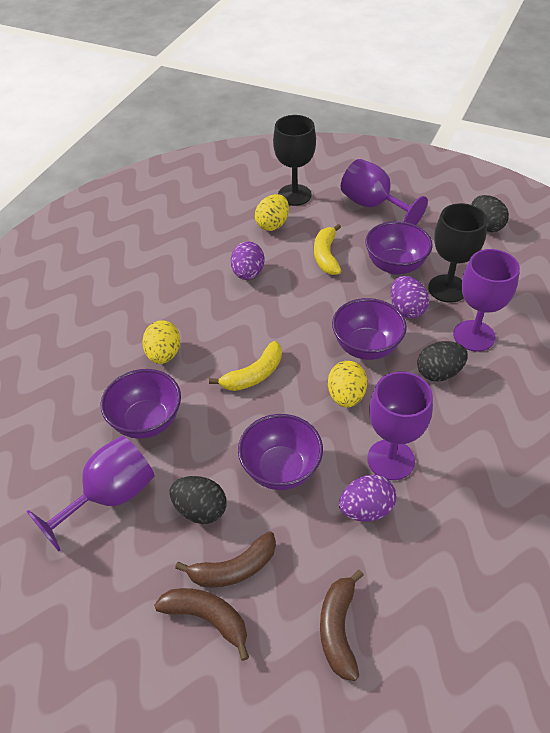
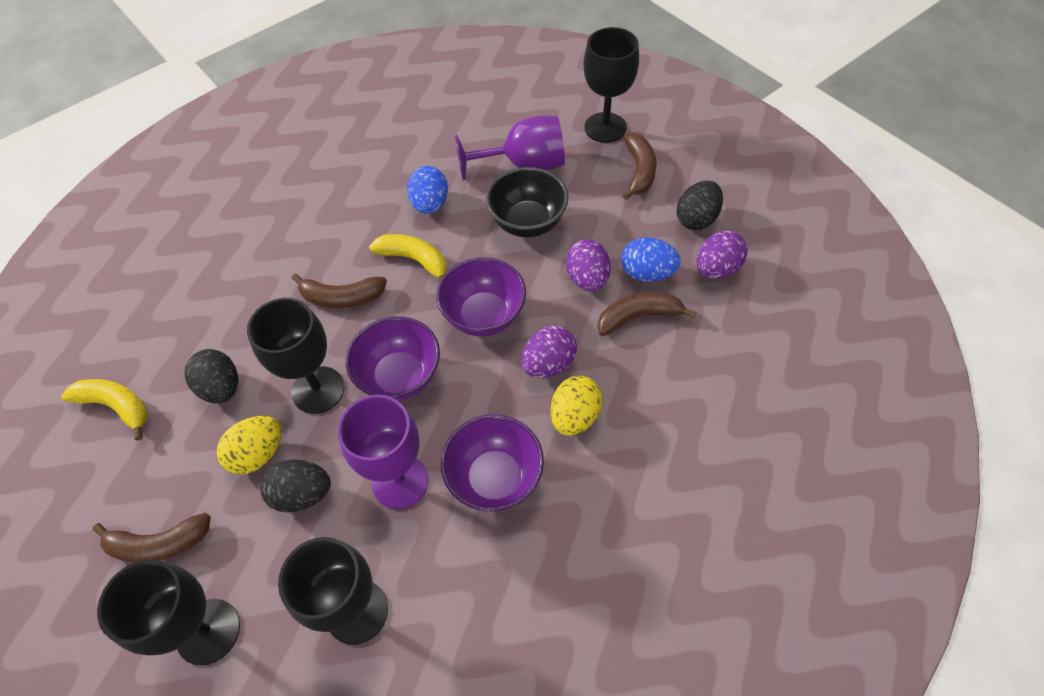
black bowl: none = 0 -> [486,167,569,237] = 1
black goblet: [273,115,316,206] [428,203,487,303] = 2 -> [97,559,240,666] [247,298,344,414] [278,537,388,645] [583,27,639,143] = 4
blue egg: none = 0 -> [407,166,448,214] [621,237,681,282] = 2
brown banana: [154,588,249,661] [175,531,276,588] [320,570,364,681] = 3 -> [93,513,211,563] [292,274,387,308] [597,292,696,336] [623,133,657,200] = 4
purple bowl: [101,369,181,439] [238,414,323,490] [332,298,407,360] [365,221,433,275] = 4 -> [346,316,440,401] [436,257,526,337] [441,414,544,512] = 3
purple goblet: [26,436,154,552] [341,159,428,225] [367,372,433,480] [453,249,520,352] = 4 -> [338,395,429,509] [455,116,565,180] = 2
yellow egg: [142,320,180,364] [255,194,289,231] [328,361,367,408] = 3 -> [217,416,282,474] [551,376,603,436] = 2

